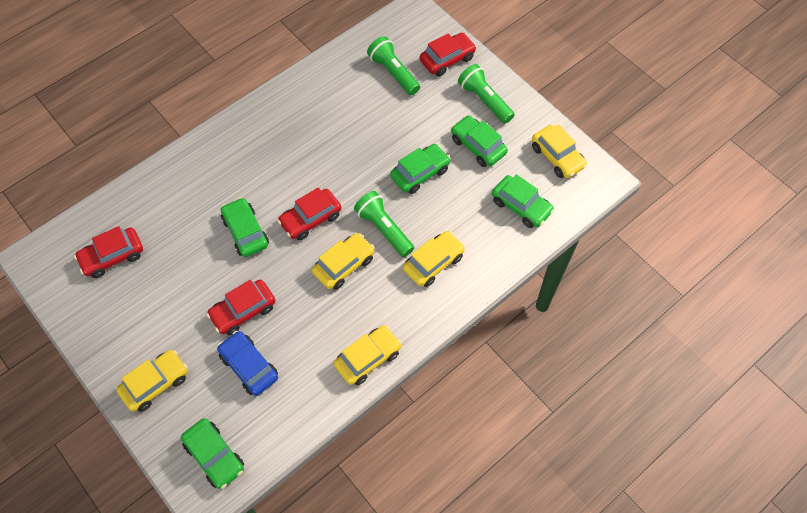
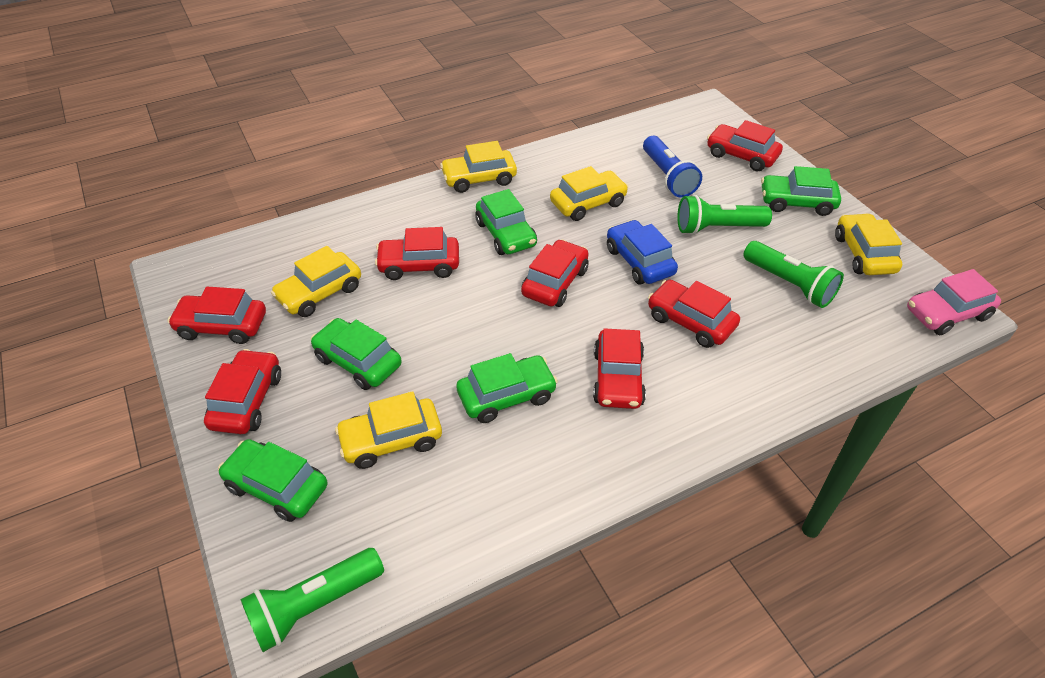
blue flashlight: none = 0 -> [643,136,702,198] = 1
pink car: none = 0 -> [907,269,1001,335] = 1
red car: [74,226,143,278] [206,280,275,335] [278,187,341,240] [420,33,476,76] = 4 -> [168,287,266,344] [204,349,281,434] [375,227,459,280] [521,239,589,307] [593,328,646,409] [648,280,740,348] [707,120,783,171] = 7

